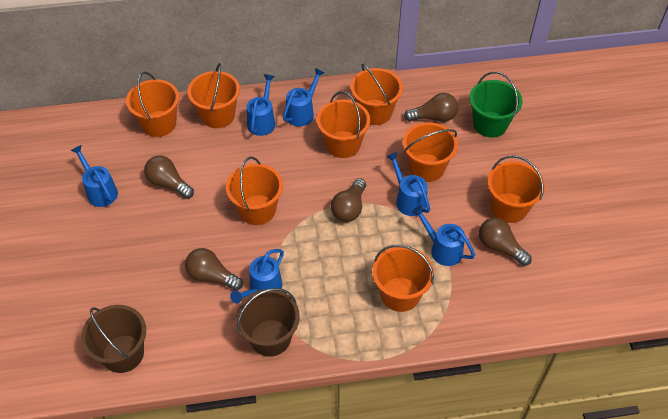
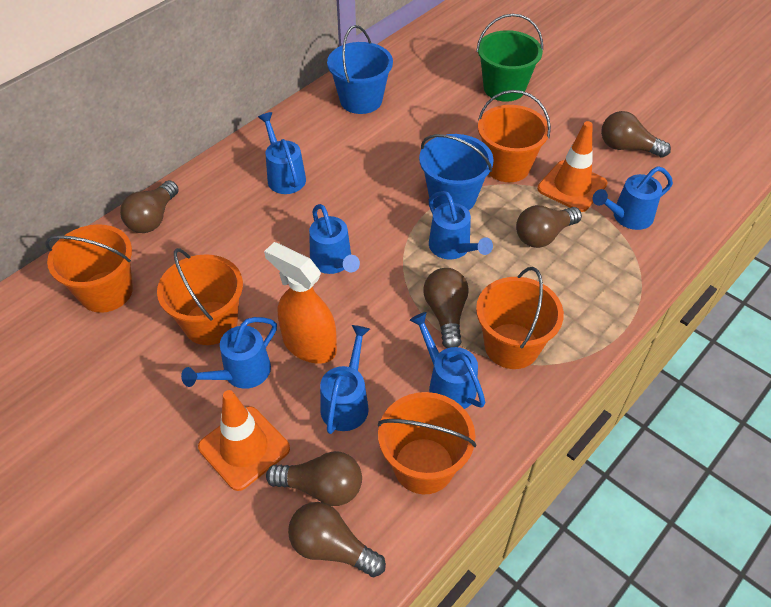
blue bucket: none = 0 -> [327,25,393,114] [419,134,494,210] = 2
blue watering can: [71,145,118,207] [230,249,284,304] [246,74,275,136] [283,68,325,126] [386,152,430,216] [412,205,475,266] = 6 -> [181,317,277,389] [258,112,306,194] [309,204,360,274] [320,325,370,434] [410,312,485,409] [429,191,493,259] [593,166,673,230] = 7
brown bucket: [81,305,146,373] [236,288,300,357] = 2 -> none = 0
brown light bulb: [144,155,194,199] [185,248,243,290] [331,178,366,222] [404,93,458,122] [479,218,532,266] = 5 -> [120,181,179,233] [266,451,362,506] [288,502,386,577] [423,268,469,348] [516,205,582,248] [601,111,671,158] = 6
orange bucket: [126,72,179,137] [187,63,240,128] [226,156,283,225] [317,91,370,158] [351,64,403,125] [372,245,434,312] [403,122,458,182] [487,155,545,223] = 8 -> [45,224,133,313] [157,248,243,345] [378,392,476,494] [476,267,564,369] [478,90,551,182] = 5
orange spray bottle: none = 0 -> [264,242,337,364] = 1
orange traffic cone: none = 0 -> [198,390,290,491] [537,121,608,212] = 2

